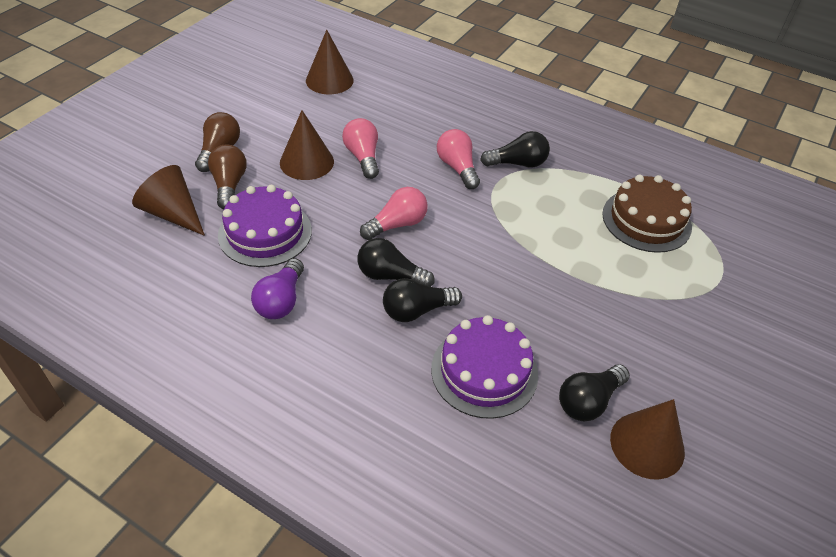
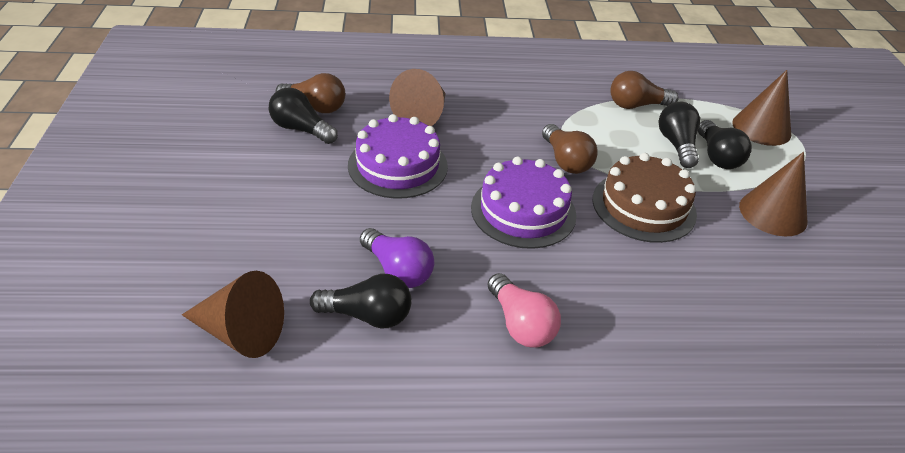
brown light bulb: [195,112,240,172] [208,144,247,209] = 2 -> [275,73,345,113] [542,124,598,174] [610,71,679,109] = 3
pink light bulb: [342,118,379,179] [360,187,428,240] [437,129,480,189] = 3 -> [487,273,561,347] = 1

